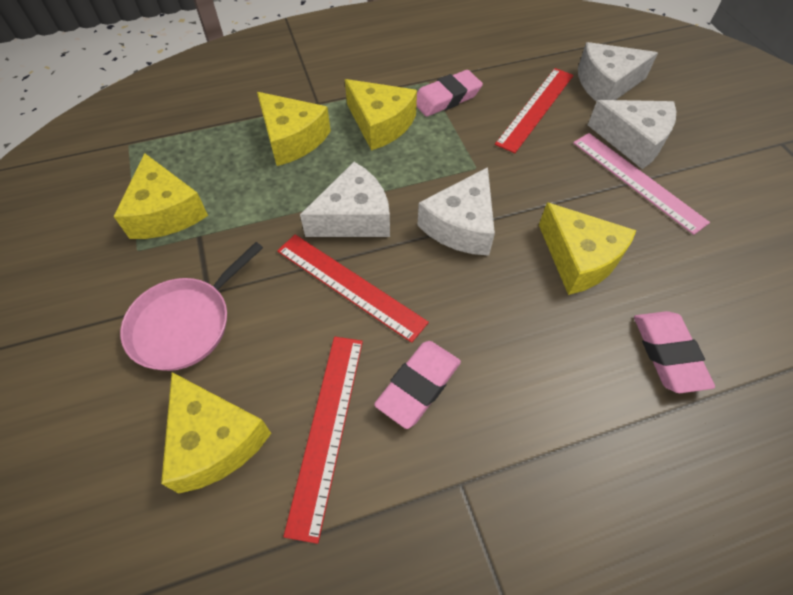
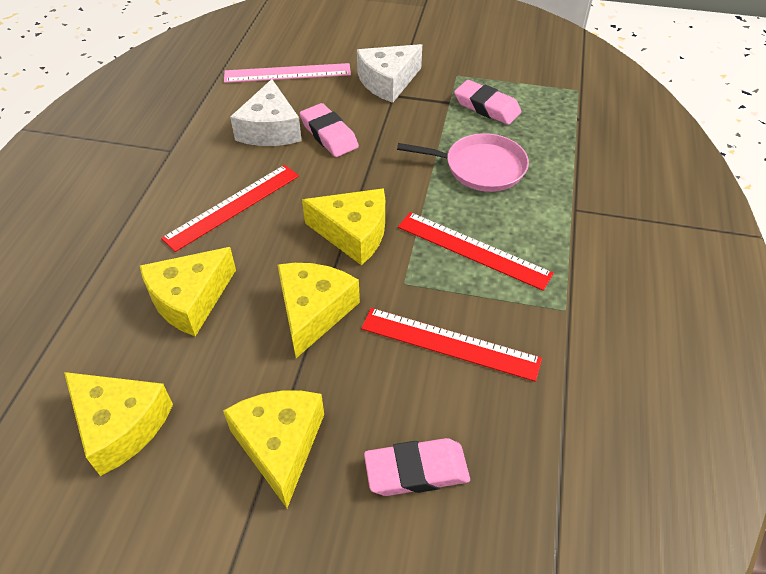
white cheese: [300,162,390,237] [417,167,495,256] [578,42,658,102] [588,100,676,169] = 4 -> [230,79,302,146] [357,44,422,103] = 2

